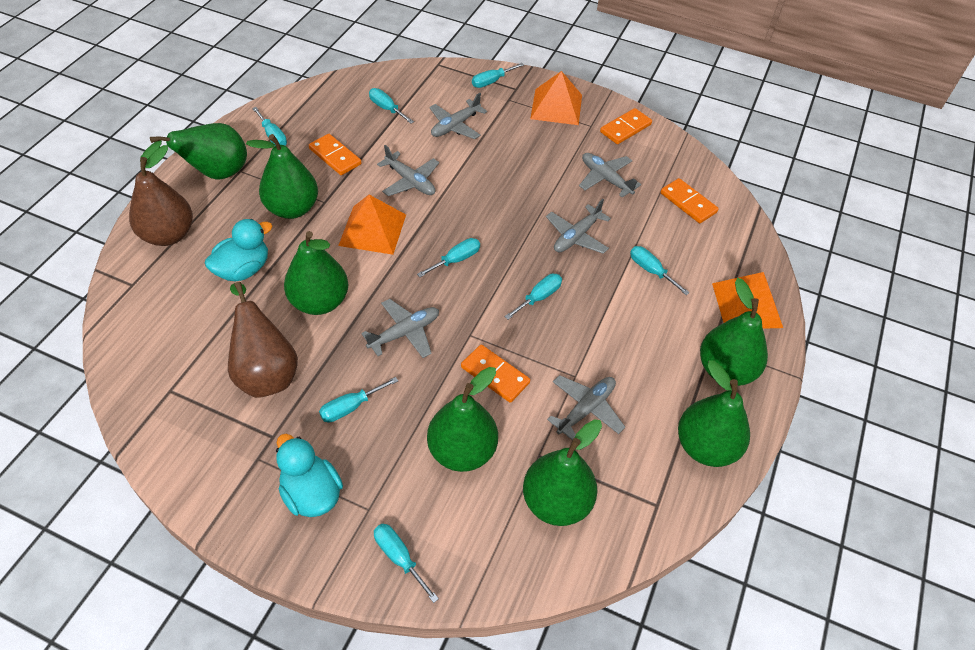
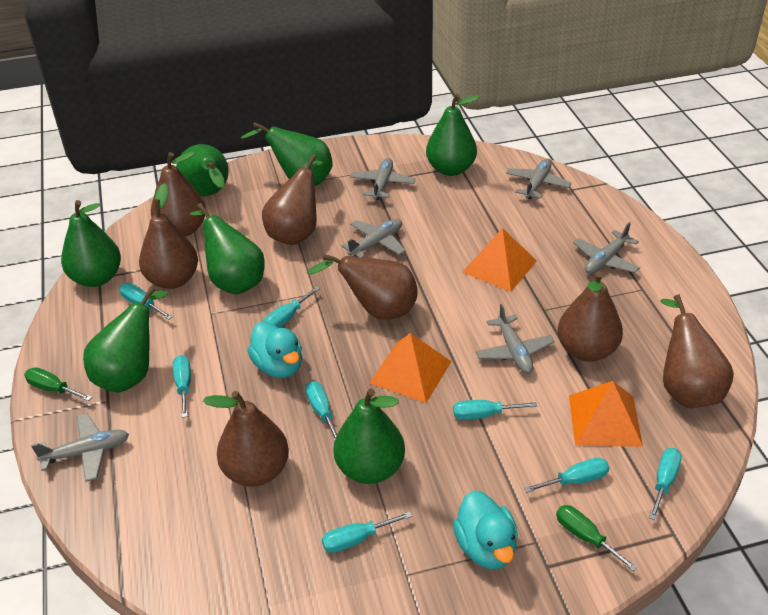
brown pear: [129,145,193,246] [228,282,298,398] = 2 -> [139,183,198,289] [151,152,206,237] [203,391,289,487] [262,154,323,245] [307,254,418,320] [558,271,623,362] [660,294,734,408] = 7
green screwdriver: none = 0 -> [24,367,92,401] [556,505,638,571] = 2
orange domino: [309,134,361,175] [461,345,530,403] [600,108,652,144] [661,178,719,223] = 4 -> none = 0

